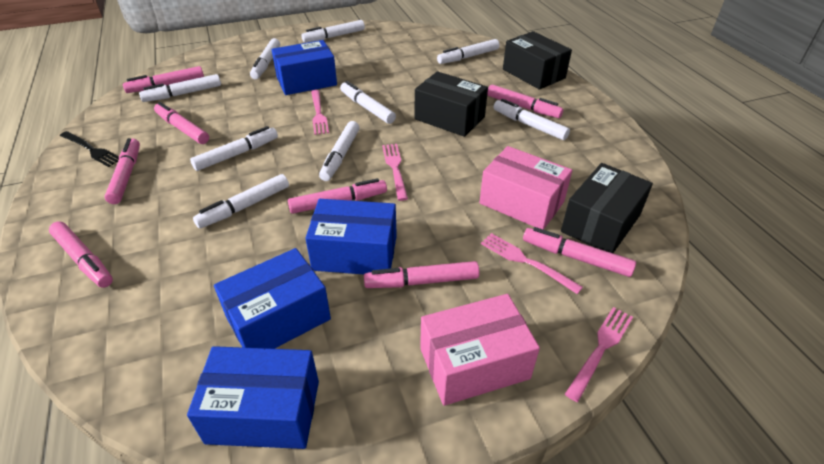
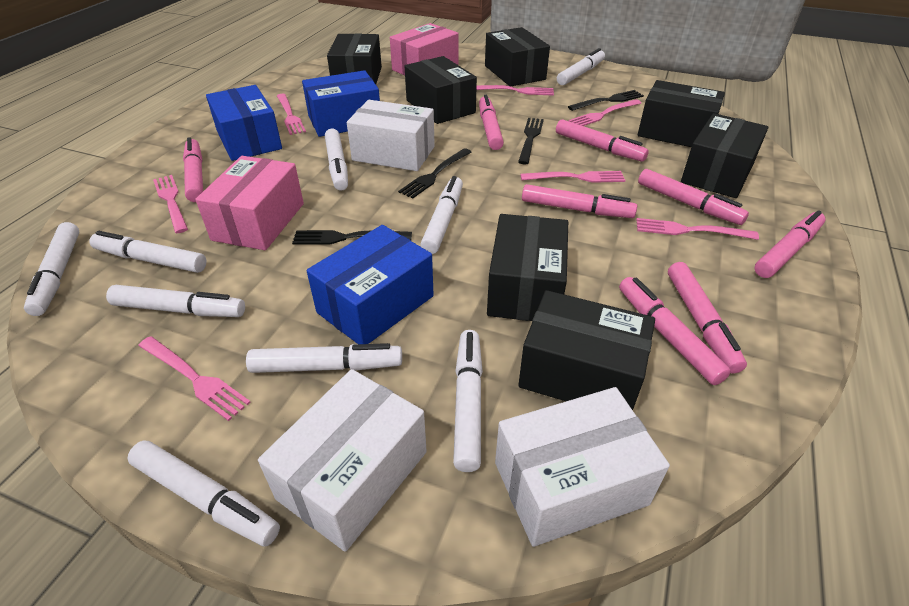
black box: [415,71,488,137] [503,31,572,90] [561,163,653,253] = 3 -> [327,33,382,84] [404,56,477,124] [485,27,550,86] [487,214,568,321] [518,290,655,410] [638,80,725,147] [681,113,768,198] = 7
black fork: [60,131,119,167] = 1 -> [292,230,412,245] [398,148,471,199] [518,118,544,164] [568,90,644,111] = 4
blue box: [187,346,319,449] [214,248,331,349] [272,40,337,95] [305,199,397,274] = 4 -> [206,85,282,161] [302,70,380,137] [307,225,434,344] = 3
pink fork: [311,90,329,135] [382,144,408,201] [481,233,583,294] [565,307,633,402] = 4 -> [138,336,251,421] [153,175,188,233] [277,94,306,135] [476,85,554,96] [520,171,625,183] [569,99,641,126] [636,218,759,240] = 7
white box: none = 0 -> [258,369,427,552] [347,100,435,171] [495,387,670,547] = 3

